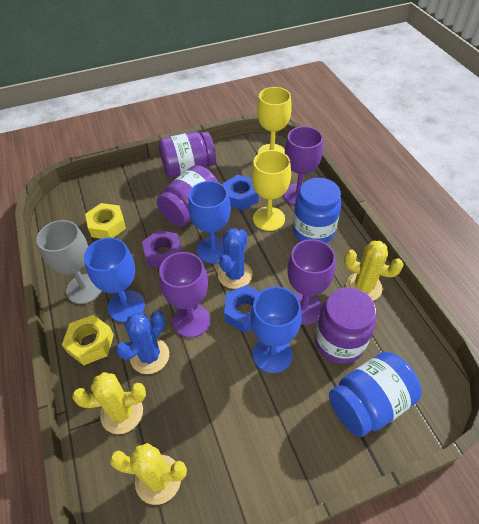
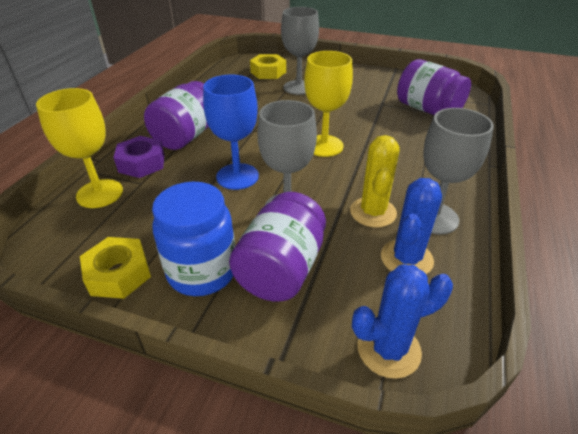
blue goblet: [84,237,145,322] [188,181,231,264] [250,286,302,373] = 3 -> [203,75,259,190] = 1
blue jar: [293,178,341,243] [329,352,422,437] = 2 -> [152,182,235,296] = 1
blue nut: [223,175,259,210] [224,285,260,333] = 2 -> none = 0
grey goblet: [36,220,102,304] = 1 -> [258,100,317,205] [281,7,319,95] [423,108,494,235] = 3
purple goblet: [159,252,210,338] [283,126,323,205] [287,239,336,325] = 3 -> none = 0
yellow cactus: [72,372,146,434] [109,443,187,505] [344,241,404,301] = 3 -> [350,135,400,227] = 1

